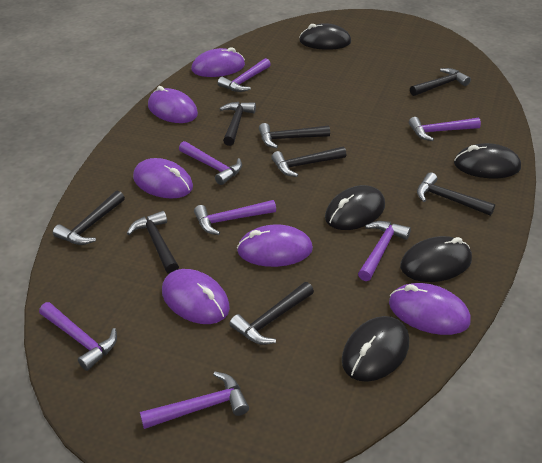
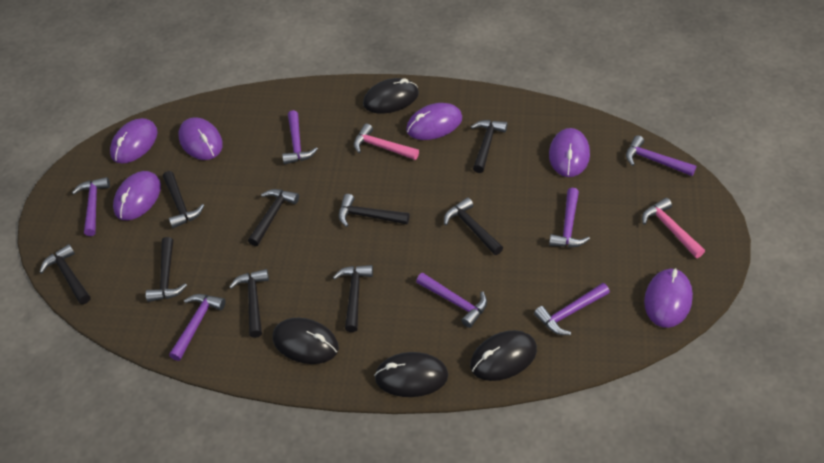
black hammer: [53,190,125,245] [127,211,179,274] [220,102,256,146] [230,282,314,345] [259,123,330,148] [271,146,346,177] [410,68,471,96] [417,172,495,216] = 8 -> [39,244,90,304] [146,237,187,302] [163,171,204,228] [229,269,269,338] [248,189,299,246] [333,265,373,332] [338,194,410,227] [444,197,503,255] [471,120,507,173] = 9
black mouse: [299,23,351,50] [325,185,385,230] [342,316,409,382] [400,236,472,282] [454,143,521,178] = 5 -> [273,318,339,364] [363,78,419,114] [374,352,448,397] [470,330,537,381] = 4
pink hammer: none = 0 -> [354,124,419,160] [642,198,705,258] = 2

